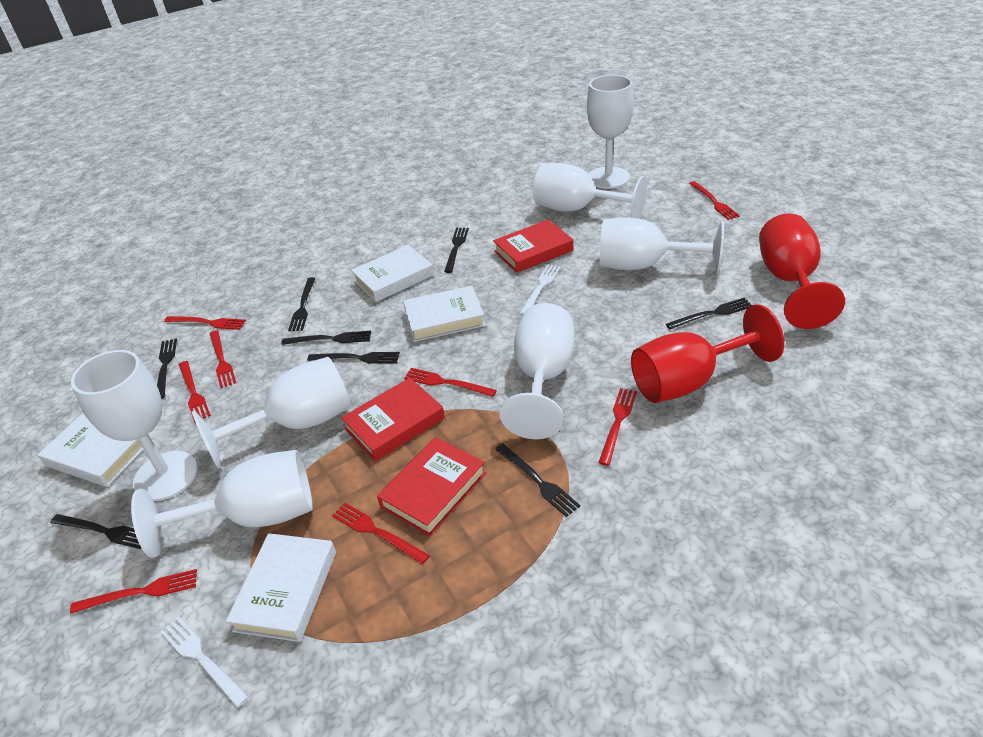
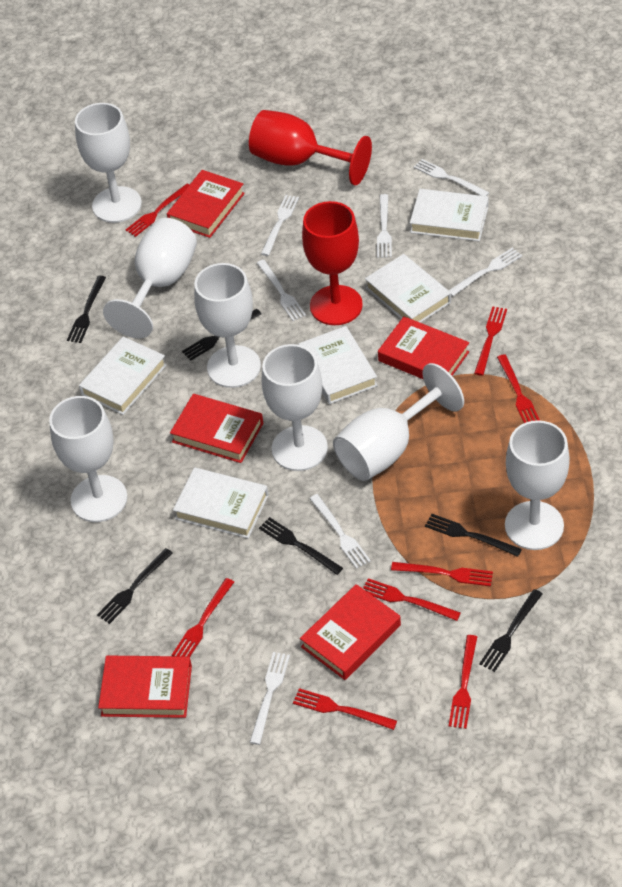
black fork: [50,514,141,549] [157,339,177,399] [281,331,371,345] [288,277,316,331] [307,352,400,364] [444,228,469,273] [495,443,580,517] [666,298,752,329] = 8 -> [67,276,106,343] [97,548,173,624] [182,309,261,361] [259,517,343,575] [425,514,522,557] [479,589,543,672] = 6
red book: [341,378,445,461] [377,437,486,537] [493,220,573,273] = 3 -> [98,656,192,718] [167,170,245,238] [170,394,263,463] [300,584,401,680] [378,316,469,379] = 5
white book: [38,414,144,487] [226,533,336,642] [351,245,434,302] [403,286,485,342] = 4 -> [79,336,167,415] [173,467,269,538] [298,326,378,404] [365,254,451,323] [410,189,489,241] = 5
white fork: [160,617,249,708] [519,264,561,315] = 2 -> [250,652,290,745] [257,260,306,321] [261,195,299,256] [309,494,371,569] [377,194,392,258] [414,159,489,196] [449,248,522,296] = 7

